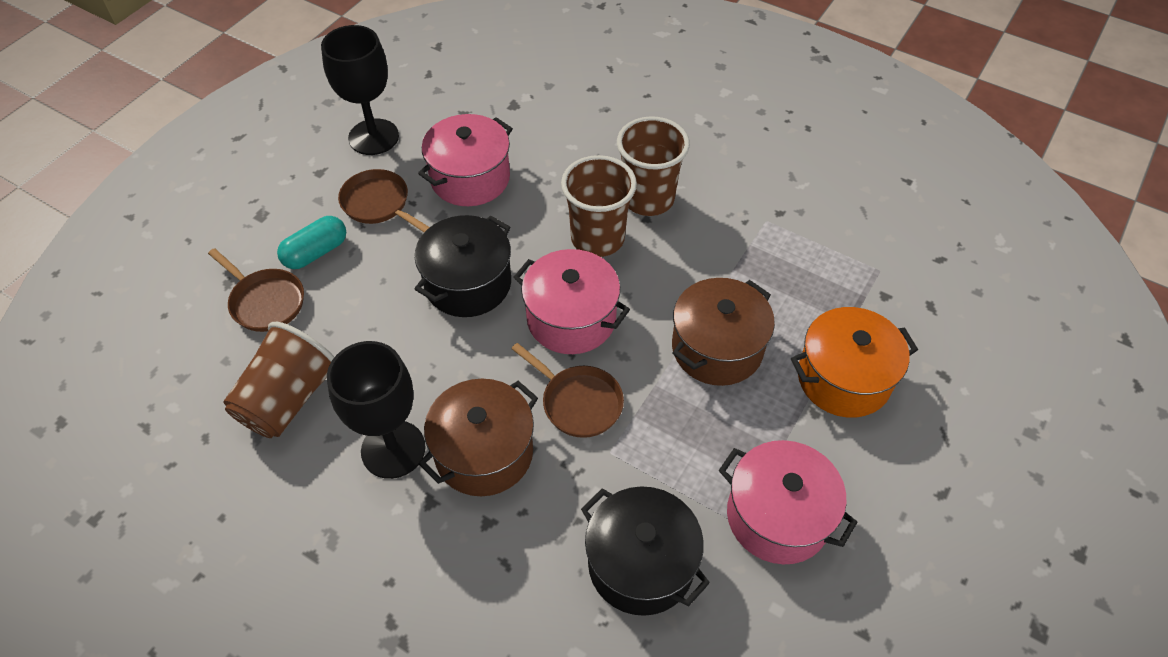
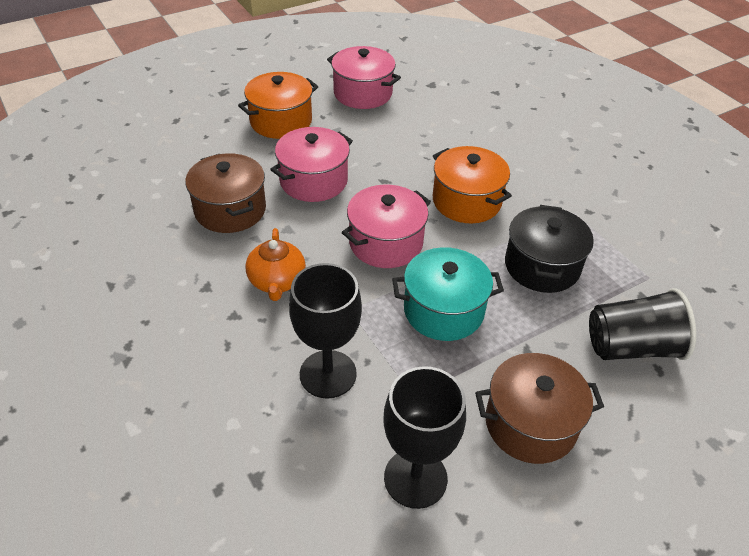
black cup: none = 0 -> [589,288,696,360] = 1
black pot: [415,215,511,317] [581,486,710,616] = 2 -> [505,205,594,293] = 1
brown cup: [223,322,334,438] [561,155,637,257] [617,116,690,216] = 3 -> none = 0
brown pan: [208,248,304,332] [338,169,430,232] [511,343,624,438] = 3 -> none = 0
orange pot: [791,307,918,418] = 1 -> [238,72,318,139] [433,146,512,223] = 2
orange teapot: none = 0 -> [245,228,306,301] = 1
turquoise capsule: [277,216,346,269] = 1 -> none = 0
turquoise pot: none = 0 -> [392,247,504,341] = 1

